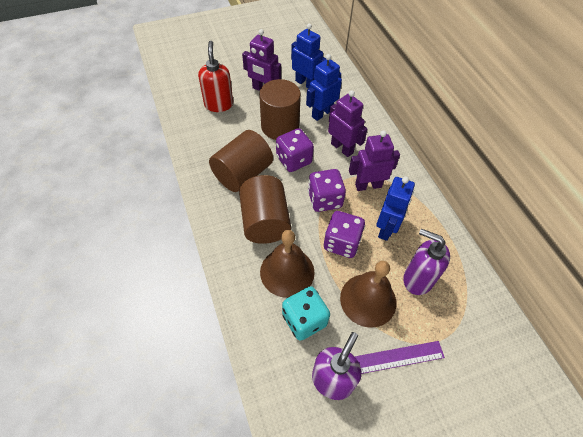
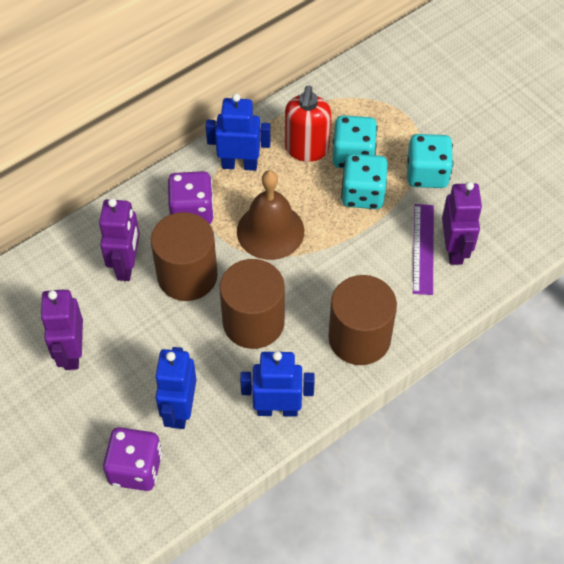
brown bell: [260,230,315,298] [340,261,396,328] = 2 -> [237,170,304,260] = 1
purple dice: [276,128,314,172] [308,169,346,212] [324,211,365,258] = 3 -> [103,427,162,491] [168,171,214,224] = 2
purple soap dispenser: [312,332,361,400] [403,229,450,295] = 2 -> none = 0
turquoise dice: [282,286,330,341] = 1 -> [333,115,377,168] [341,154,388,209] [407,134,453,188] = 3

